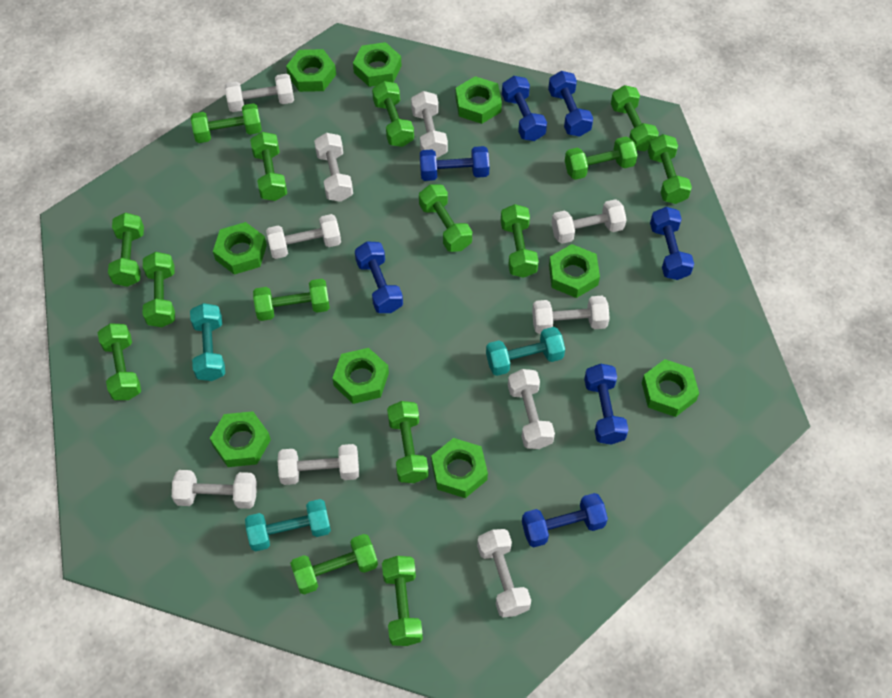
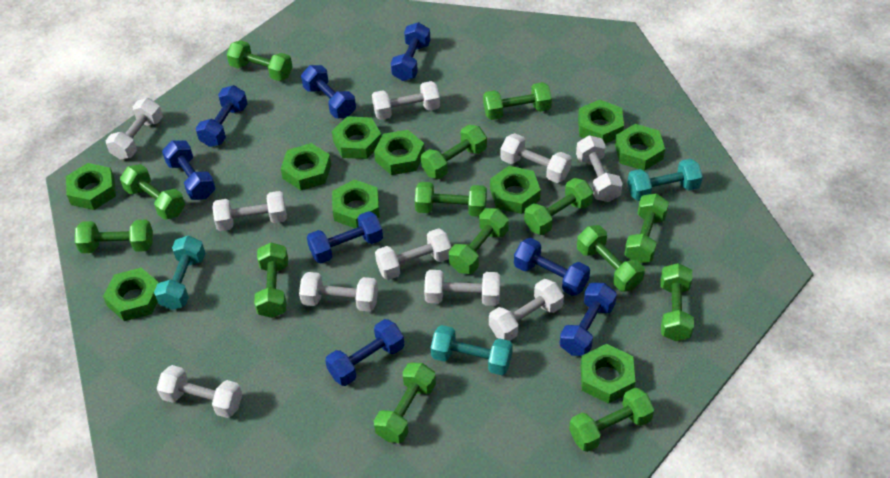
blue dumbbell: [355,242,403,313] [420,146,490,181] [502,76,547,141] [522,493,608,547] [548,71,593,137] [584,364,629,445] [650,207,694,280] = 7 -> [162,140,215,200] [196,85,247,147] [301,65,356,118] [307,211,383,264] [325,319,404,386] [391,22,430,81] [514,238,590,296] [560,283,617,356] = 8
green dumbbell: [98,323,141,400] [108,213,144,287] [143,252,175,327] [191,103,262,143] [250,132,287,201] [253,279,330,321] [290,534,378,595] [372,81,414,147] [382,556,423,646] [387,401,429,483] [419,184,472,252] [501,204,539,278] [565,136,638,180] [611,85,659,151] [648,134,692,204] = 15 -> [75,220,153,253] [120,164,185,220] [227,40,293,81] [254,243,288,318] [374,362,436,443] [415,182,487,217] [421,125,487,179] [449,208,509,274] [483,82,552,120] [524,178,593,235] [569,387,655,452] [577,225,645,292] [624,193,669,263] [660,263,694,341] = 14
green nut: [210,411,271,467] [213,222,267,275] [286,49,336,92] [332,348,389,404] [353,42,401,87] [431,438,488,498] [456,76,502,124] [549,244,600,298] [642,359,699,417] = 9 -> [66,163,116,210] [103,268,159,321] [280,143,331,190] [332,116,382,159] [332,179,380,228] [374,130,425,175] [490,166,541,214] [578,99,624,144] [580,344,635,404] [615,124,665,171] = 10

